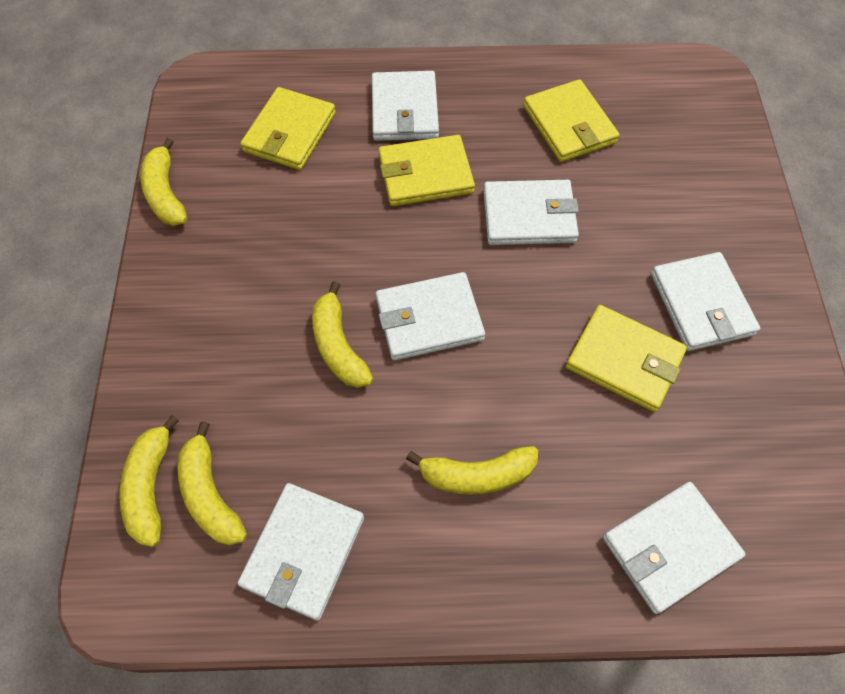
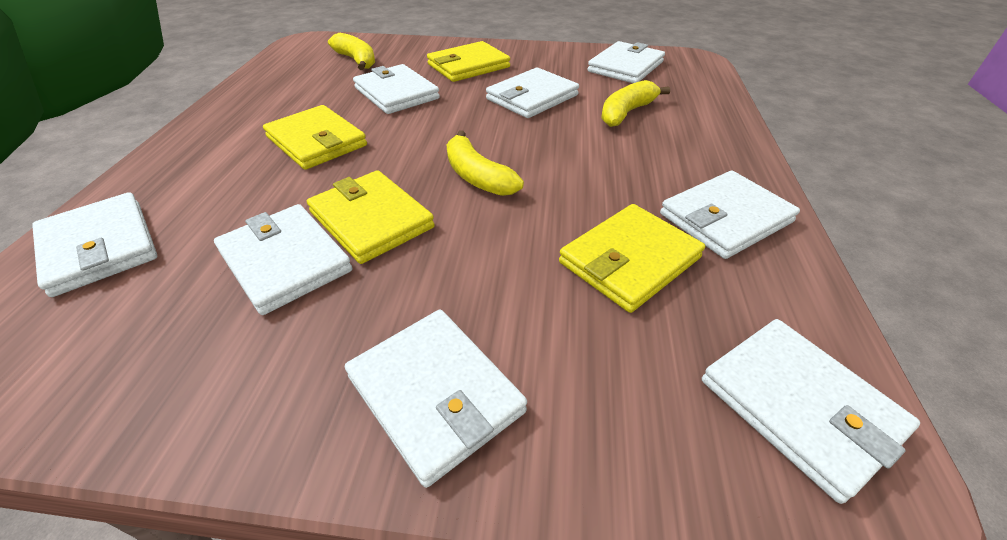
white wallet: [238,483,364,621] [372,71,439,141] [376,272,485,361] [483,180,579,245] [603,482,746,614] [651,252,760,351] = 6 -> [32,192,157,297] [214,204,352,315] [345,310,527,488] [353,64,440,114] [486,68,579,118] [587,41,665,83] [660,171,800,259] [702,319,920,504] = 8
yellow banana: [119,415,179,547] [141,138,187,226] [178,421,247,545] [312,281,373,388] [406,446,538,495] = 5 -> [328,33,375,70] [447,131,524,196] [601,80,670,127] = 3

